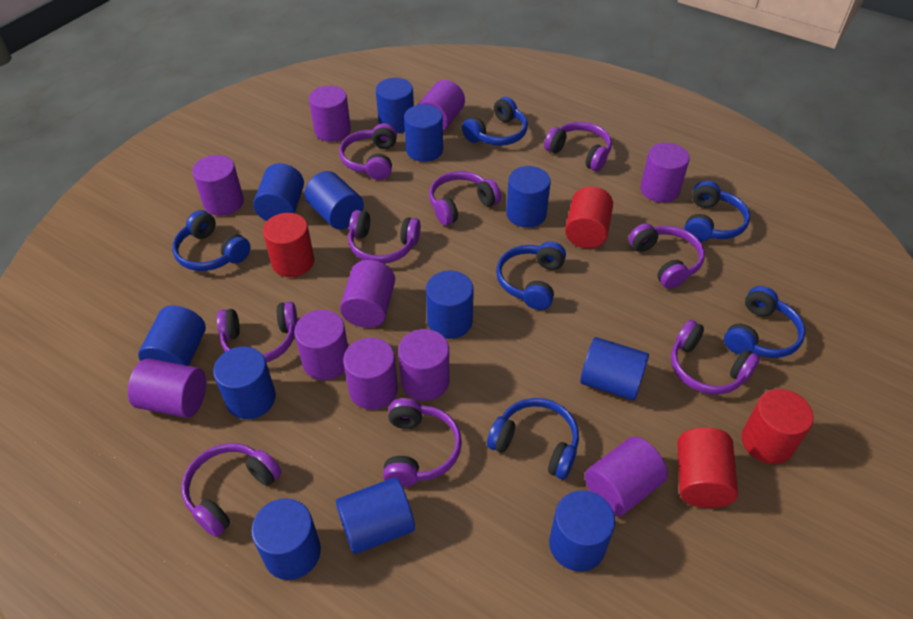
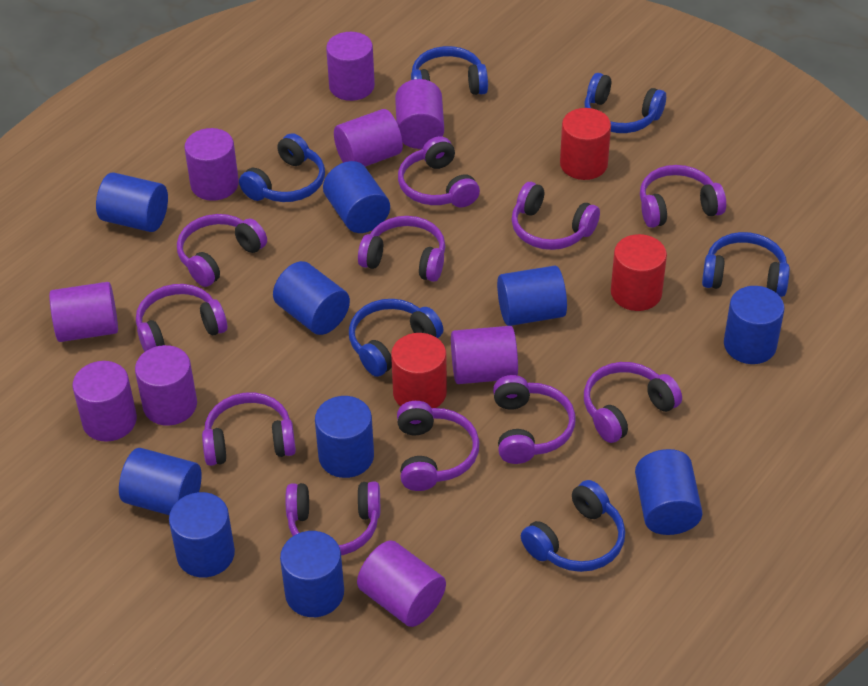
blue cylinder: [138,305,206,366] [213,346,276,419] [251,498,321,580] [253,163,304,221] [305,171,364,229] [336,477,415,554] [376,78,414,133] [404,104,443,162] [426,271,474,339] [506,166,551,228] [549,490,615,571] [580,337,649,400] = 12 -> [96,172,168,232] [119,448,202,515] [169,492,235,577] [273,261,350,335] [280,531,344,617] [315,396,374,478] [323,161,390,233] [497,265,567,326] [635,449,703,535] [724,286,784,364] = 10
purple cylinder: [128,359,206,418] [192,155,244,216] [294,310,348,380] [309,86,351,142] [340,260,395,328] [343,337,398,410] [398,329,450,401] [418,80,465,131] [585,437,668,516] [640,143,690,203] = 10 -> [49,282,118,342] [72,361,137,442] [135,345,197,426] [184,128,239,201] [326,32,375,101] [334,109,403,167] [357,540,446,627] [395,79,444,149] [451,326,518,384] = 9
purple headphones: [181,443,282,537] [217,302,298,363] [339,123,397,180] [348,210,421,264] [383,398,462,487] [429,171,501,226] [544,122,612,171] [629,223,705,289] [671,320,760,394] = 9 -> [136,284,227,352] [177,214,267,287] [202,392,296,466] [286,482,380,555] [358,216,445,282] [397,401,479,491] [398,136,480,207] [493,375,576,464] [511,182,600,250] [584,362,682,443] [640,165,726,228] = 11
red cylinder: [263,213,314,277] [565,186,613,248] [677,427,738,508] [741,389,814,464] = 4 -> [391,333,447,408] [560,108,611,180] [611,234,667,311] = 3

